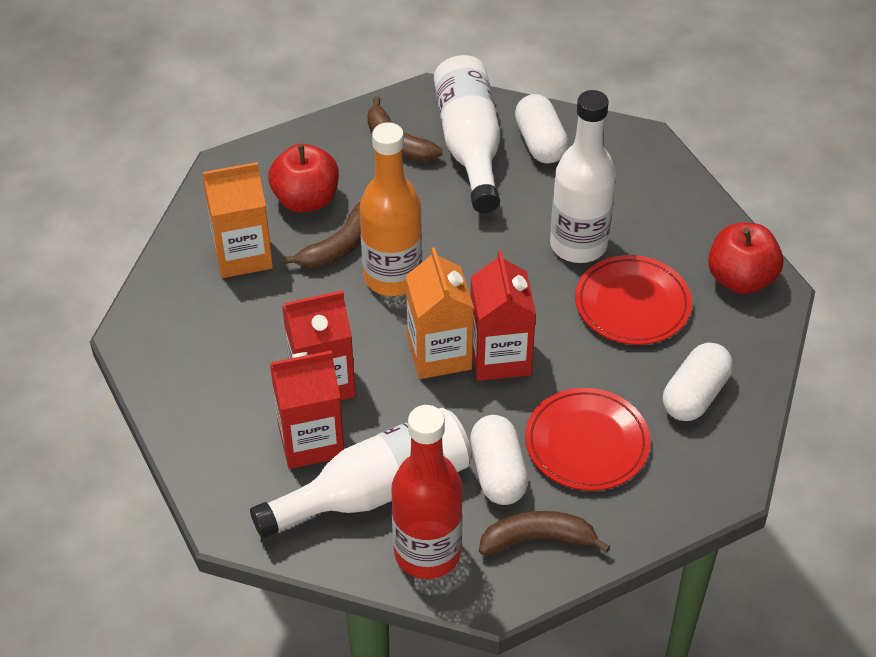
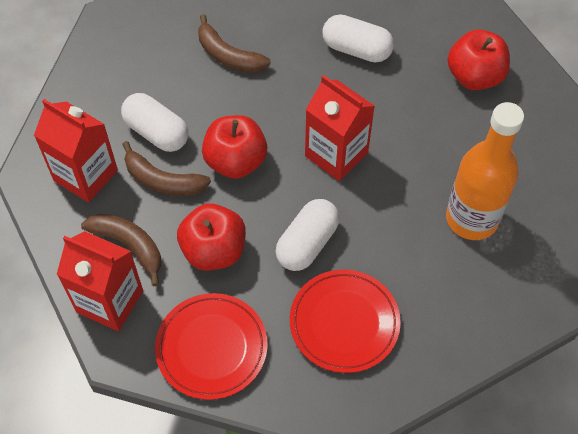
orange carton: [203,162,273,278] [406,247,474,379] = 2 -> none = 0
red apple: [268,144,339,213] [708,222,783,294] = 2 -> [177,204,246,271] [202,115,268,179] [447,29,510,90] = 3
red bottle: [391,405,463,579] = 1 -> none = 0
white bottle: [250,408,472,538] [434,55,500,213] [550,90,616,263] = 3 -> none = 0

